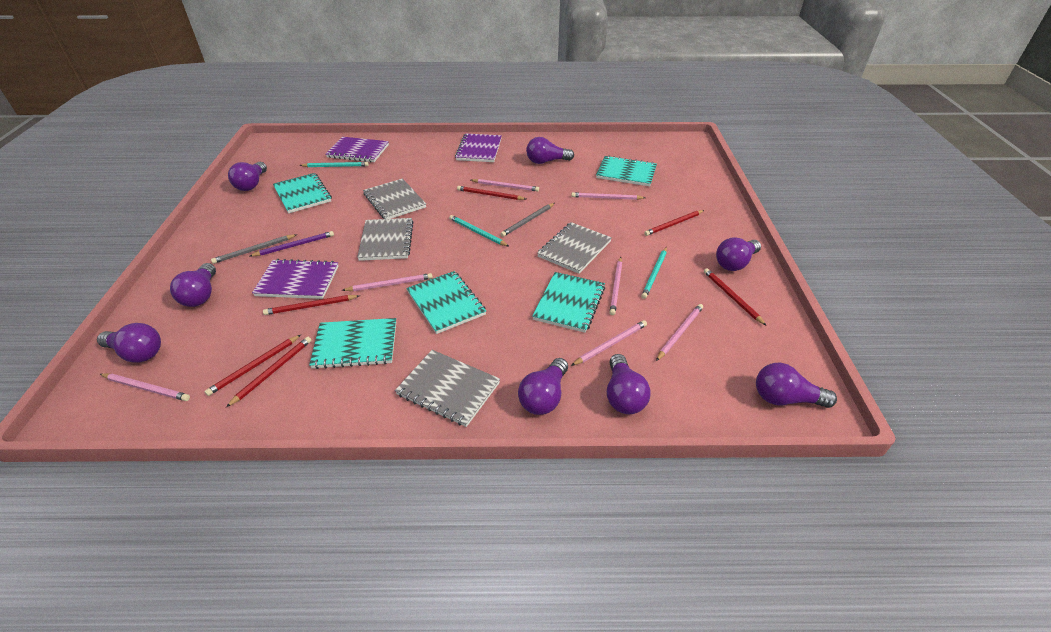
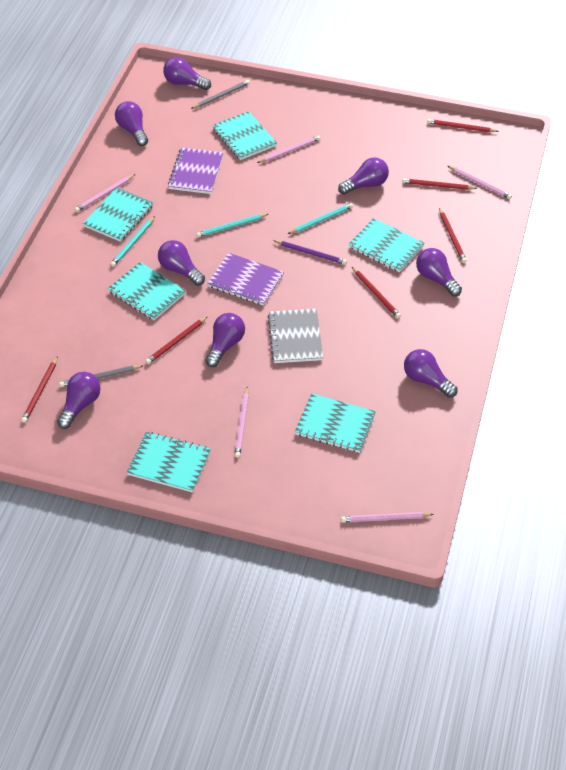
grey notebook: [357,218,413,261] [363,178,426,219] [395,350,500,427] [537,222,612,274] = 4 -> [268,309,323,363] = 1
pink pencil: [100,373,190,401] [342,273,432,291] [471,179,539,192] [571,192,645,200] [571,320,647,366] [610,257,622,315] [656,304,703,361] = 7 -> [75,174,135,212] [235,387,249,458] [257,136,321,163] [341,512,434,522] [448,166,512,199] = 5
purple notebook: [252,259,339,299] [326,137,389,162] [455,133,502,162] = 3 -> [168,148,223,194] [207,253,284,306] = 2
turquoise notebook: [273,173,332,213] [309,318,396,369] [406,271,486,334] [532,272,605,333] [596,155,657,186] = 5 -> [83,187,153,242] [108,262,186,320] [127,432,211,492] [212,111,277,160] [295,393,376,453] [349,218,424,272] = 6

